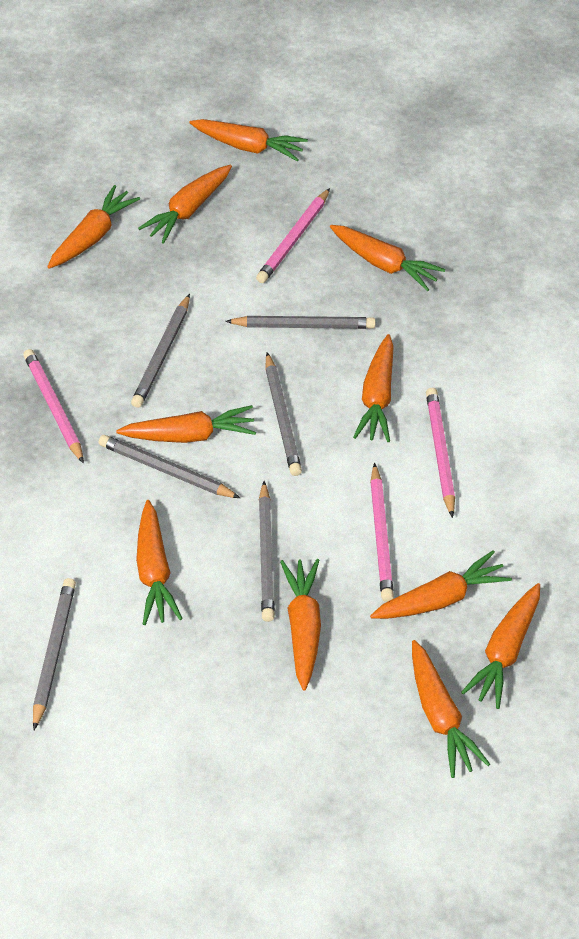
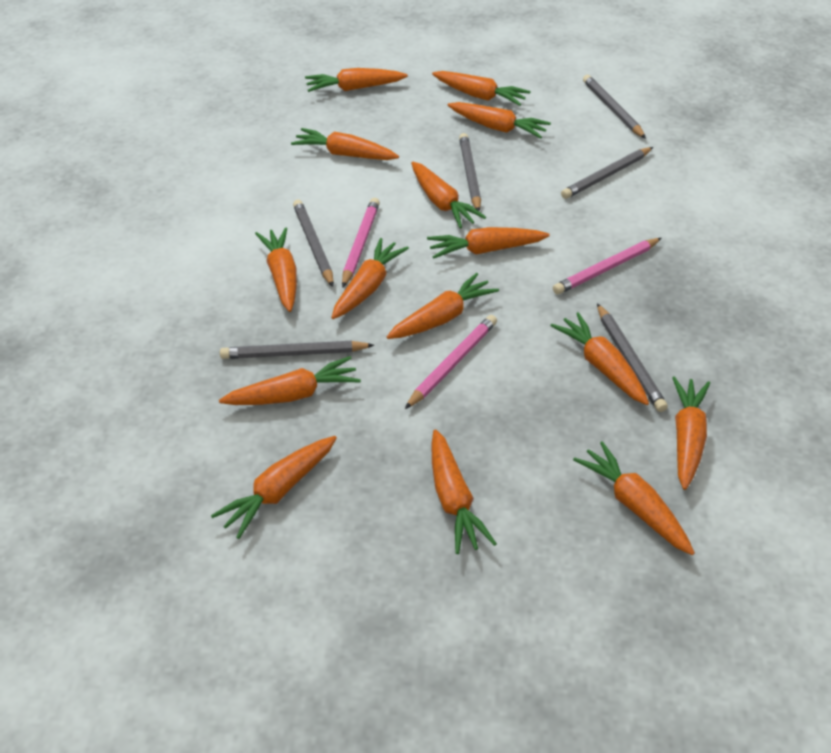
orange carrot: [47,185,140,269] [116,405,256,443] [136,500,183,625] [138,165,232,244] [189,119,308,161] [280,559,321,690] [330,225,445,291] [353,334,394,442] [370,550,512,619] [412,640,490,778] [461,583,540,709] = 11 -> [211,436,337,539] [219,356,361,405] [255,227,297,312] [291,128,399,160] [305,68,408,92] [331,238,409,319] [387,273,499,339] [411,162,486,229] [427,227,550,259] [432,71,531,106] [432,429,497,554] [448,102,551,138] [551,312,649,405] [573,441,695,555] [672,376,710,490] = 15
pink pencil: [23,349,84,464] [256,188,330,283] [370,463,394,602] [426,388,455,518] = 4 -> [342,198,380,288] [405,315,497,409] [553,238,662,295] = 3

